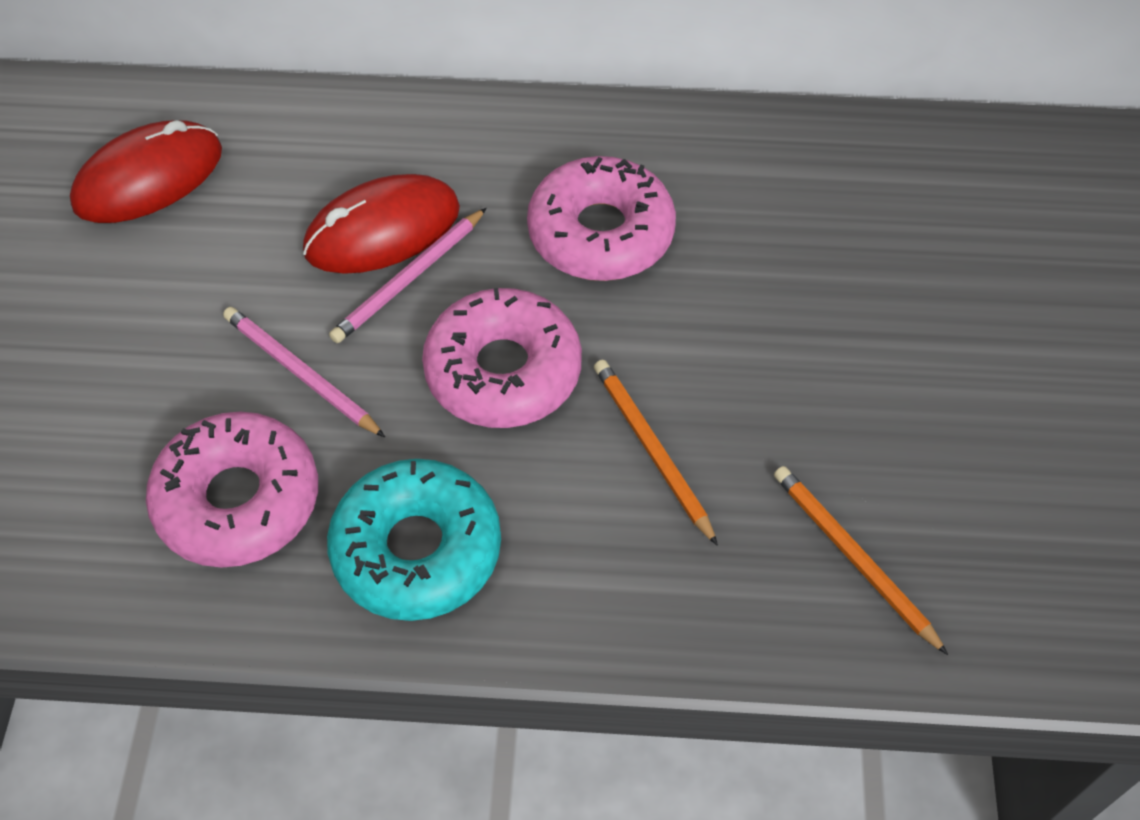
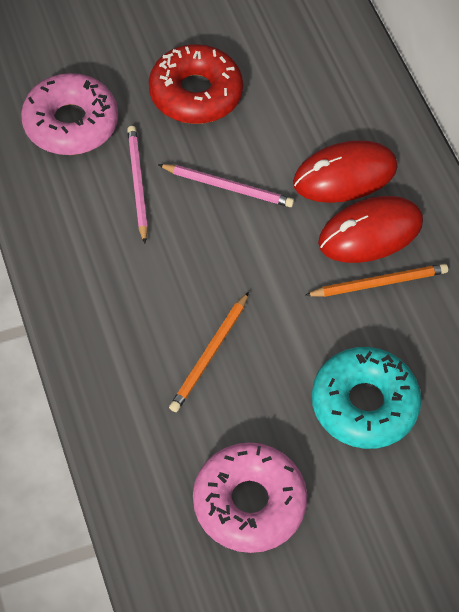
pink donut: [146,411,318,568] [422,288,582,428] [527,156,676,281] = 3 -> [21,73,118,155] [193,442,308,553] = 2
red donut: none = 0 -> [149,44,243,124] = 1

